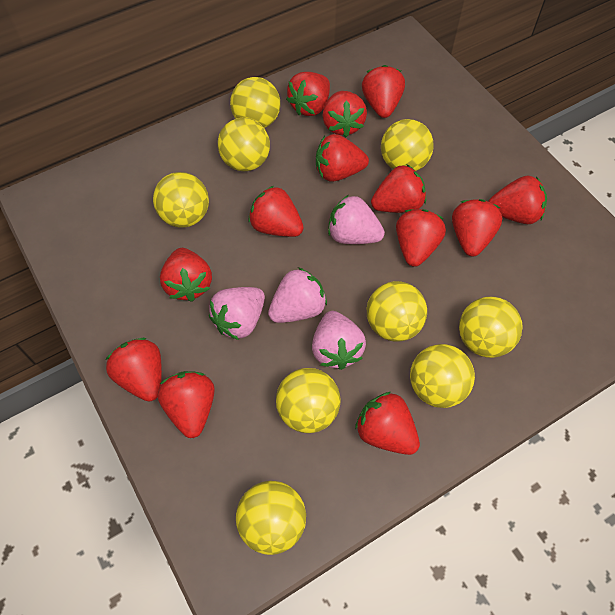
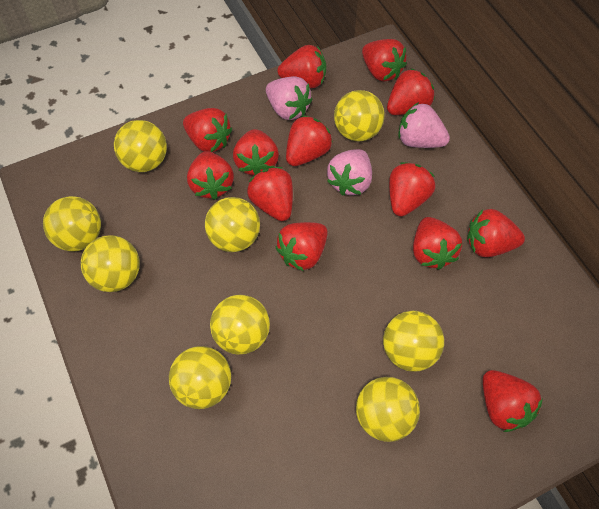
pink strawberry: [209,287,265,340] [268,267,327,323] [312,311,366,370] [328,195,385,244] = 4 -> [266,76,313,120] [327,149,372,196] [398,102,450,148] = 3

